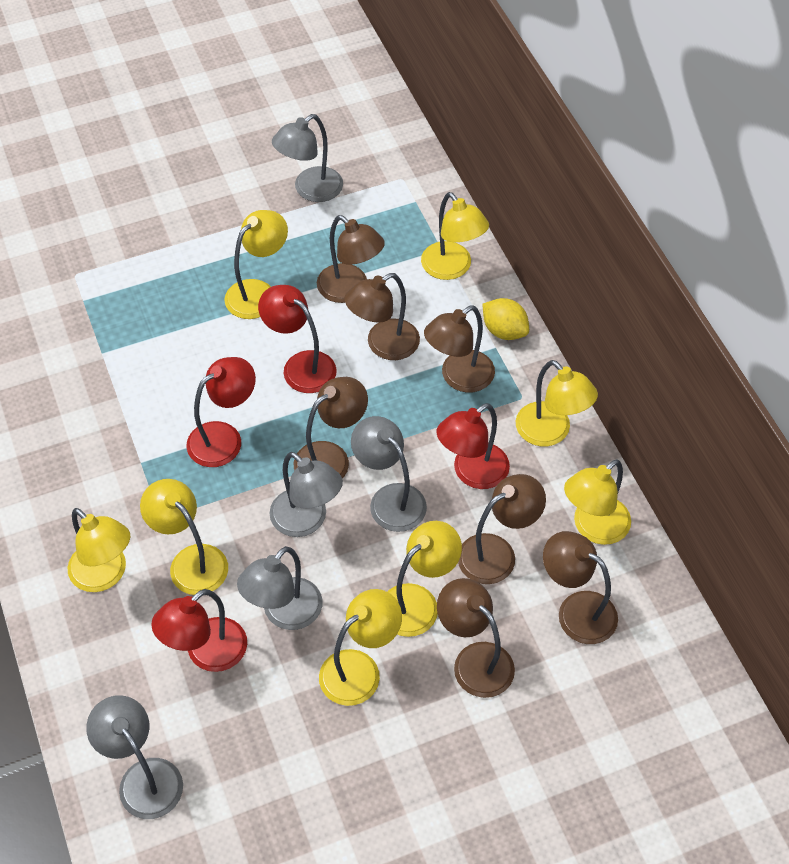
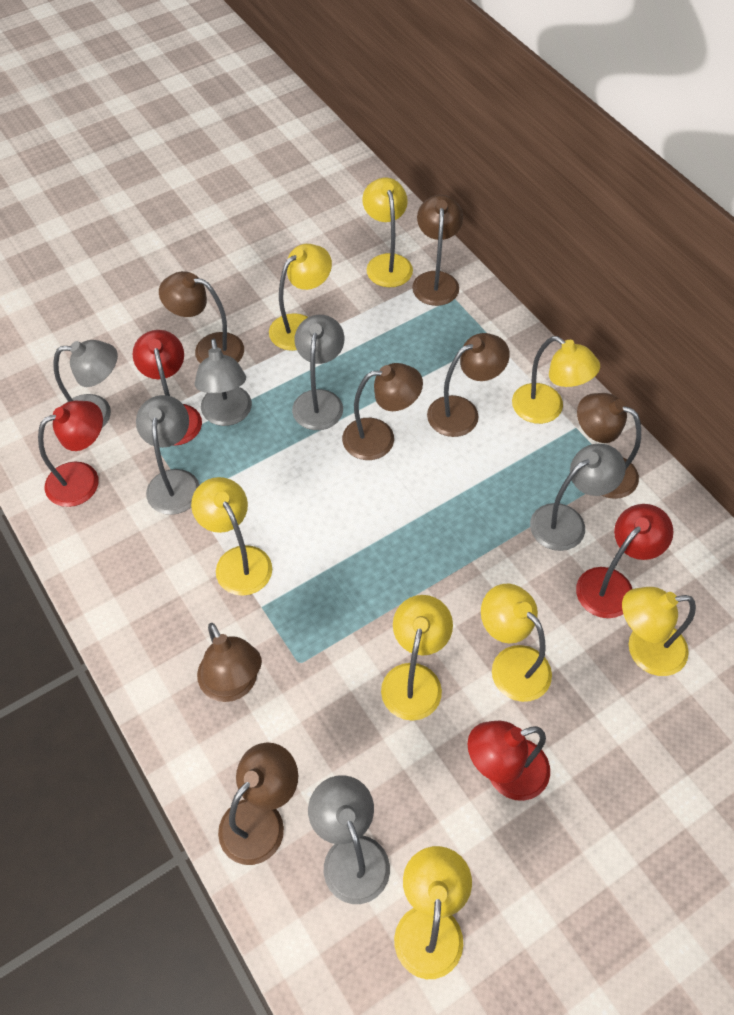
grey lamp: [86,695,183,819] [237,546,322,630] [270,452,343,537] [272,114,343,202] [351,416,427,532] = 5 -> [53,340,118,428] [136,395,200,515] [195,338,252,426] [292,315,344,430] [308,775,390,904] [530,444,626,551] = 6
yellow lemon: [483,298,529,340] = 1 -> none = 0

